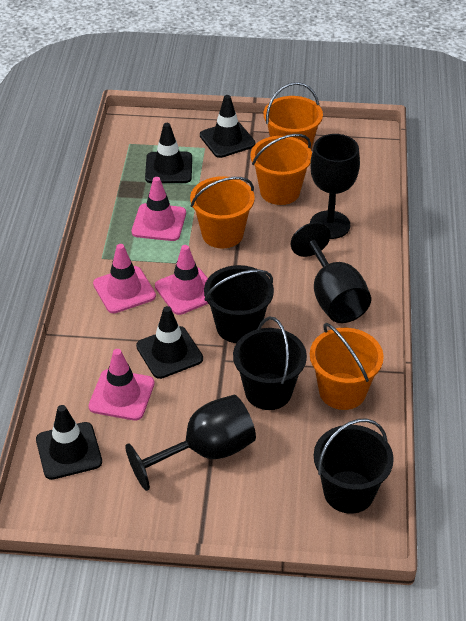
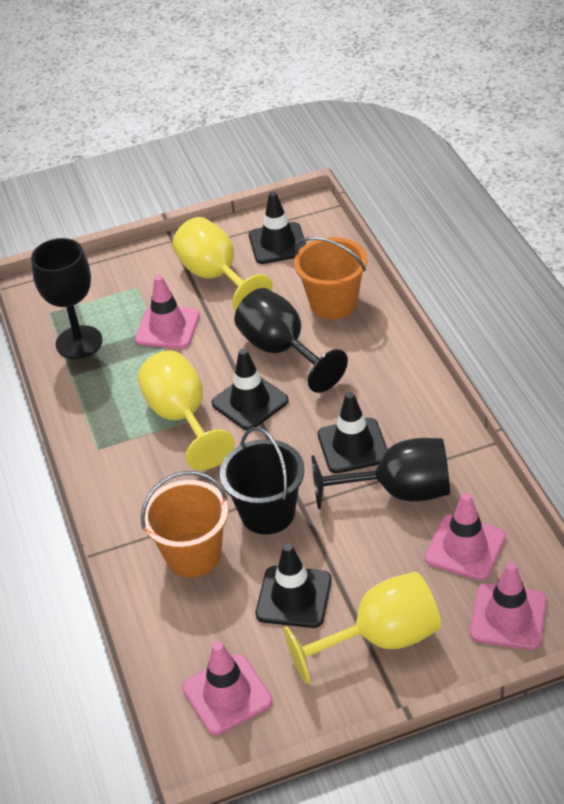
black bucket: [204,265,274,343] [233,317,307,410] [314,418,394,514] = 3 -> [220,427,305,535] = 1
orange bucket: [190,176,255,248] [251,134,312,205] [264,82,323,149] [310,323,384,410] = 4 -> [141,471,228,577] [294,237,367,319] = 2
yellow goblet: none = 0 -> [138,351,235,470] [172,217,273,311] [283,572,441,684] = 3

